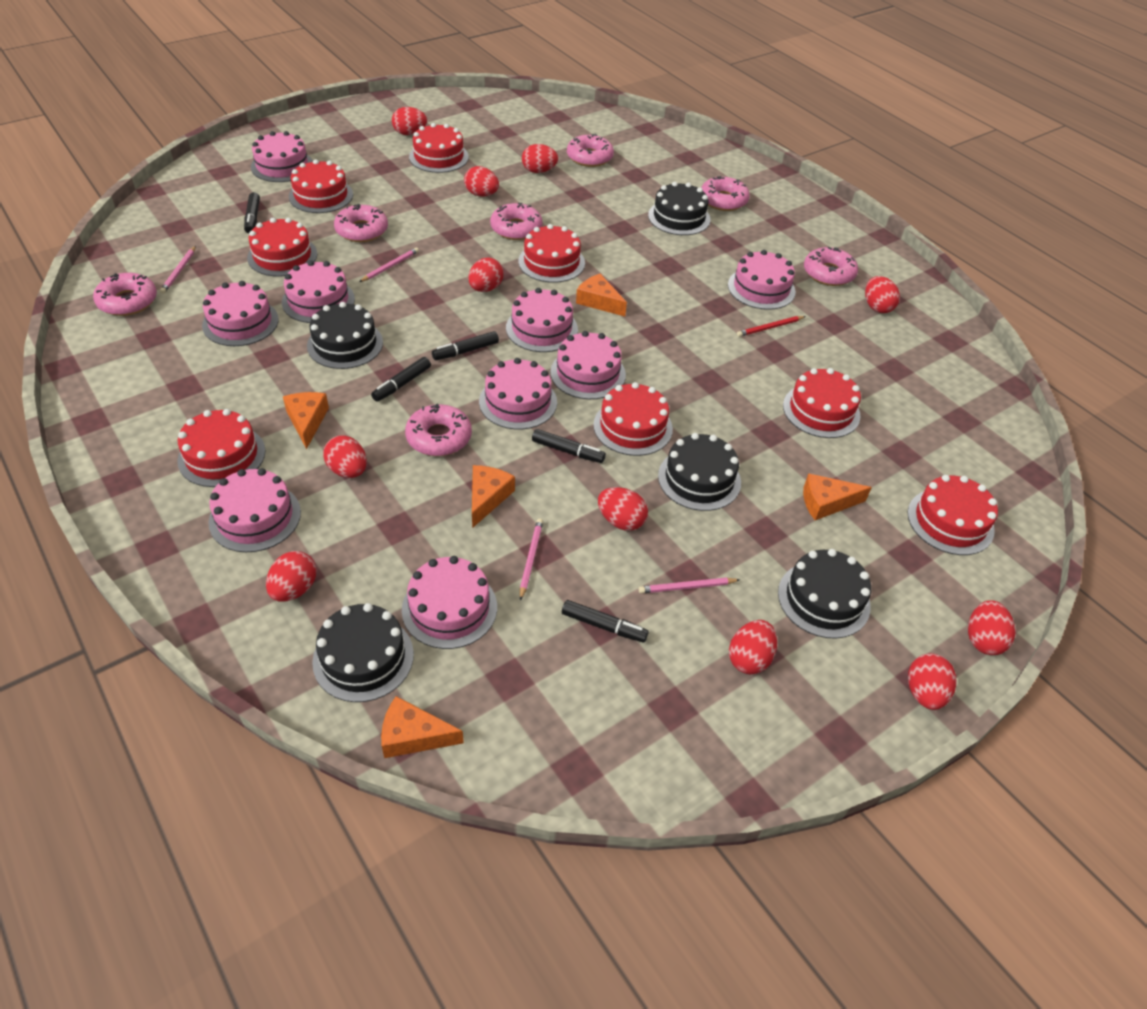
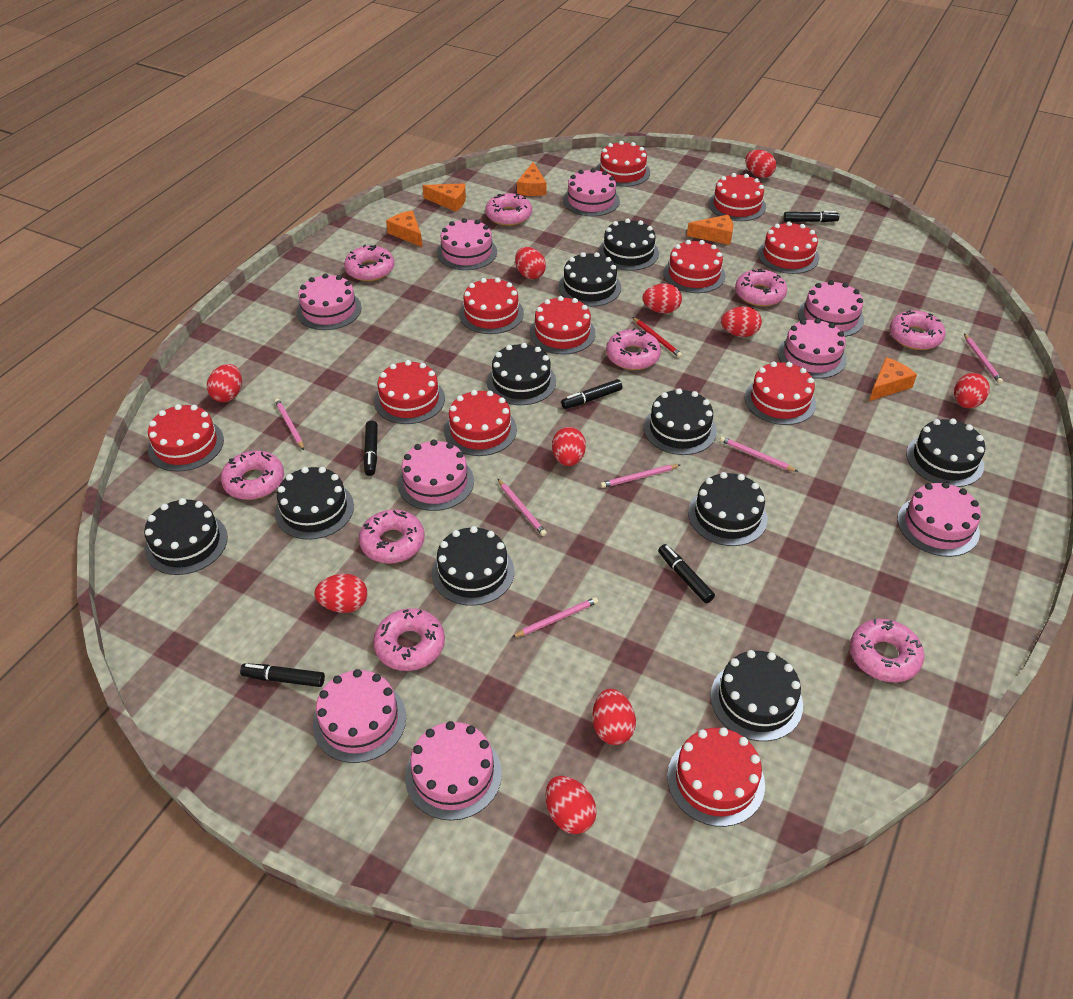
black cake: [307,302,383,369] [312,603,414,702] [648,182,710,235] [658,433,741,511] [778,549,871,639] = 5 -> [144,498,228,575] [275,467,354,540] [432,526,514,606] [487,343,556,405] [558,252,621,307] [598,218,659,271] [644,388,717,455] [688,472,768,546] [710,650,803,741] [906,418,985,487] = 10
pink donut: [93,273,157,316] [334,204,388,242] [405,404,472,456] [490,203,542,240] [567,134,614,167] [701,176,750,211] [804,247,858,286] = 7 -> [221,451,284,500] [344,245,394,281] [359,510,425,563] [373,608,445,671] [485,193,532,226] [606,328,661,370] [735,269,787,306] [850,619,924,682] [889,310,946,350] = 9
pink pencil: [160,246,196,294] [359,247,419,282] [520,518,543,601] [639,577,740,593] = 4 -> [275,398,304,450] [498,479,547,536] [512,597,598,637] [600,464,680,488] [720,436,798,472] [964,334,1003,384] = 6
red cake: [177,409,266,487] [247,218,317,276] [289,159,353,213] [409,123,469,173] [518,224,585,283] [593,382,673,456] [783,368,861,438] [907,475,998,555] = 8 -> [148,404,224,472] [374,360,445,424] [444,390,517,456] [459,278,524,334] [529,296,596,355] [596,141,650,187] [663,240,725,293] [667,727,765,827] [708,173,766,221] [745,361,816,425] [758,221,819,274] = 11
red egg: [266,551,317,602] [323,436,367,478] [392,107,427,135] [464,166,499,196] [468,257,504,292] [522,144,558,173] [598,487,648,531] [729,620,777,674] [865,276,900,313] [908,653,957,710] [968,600,1015,655] = 11 -> [207,364,242,402] [314,574,367,613] [515,247,546,279] [545,776,597,834] [552,427,586,466] [592,689,636,745] [643,283,682,314] [721,306,762,337] [745,150,776,178] [954,373,990,408] = 10

